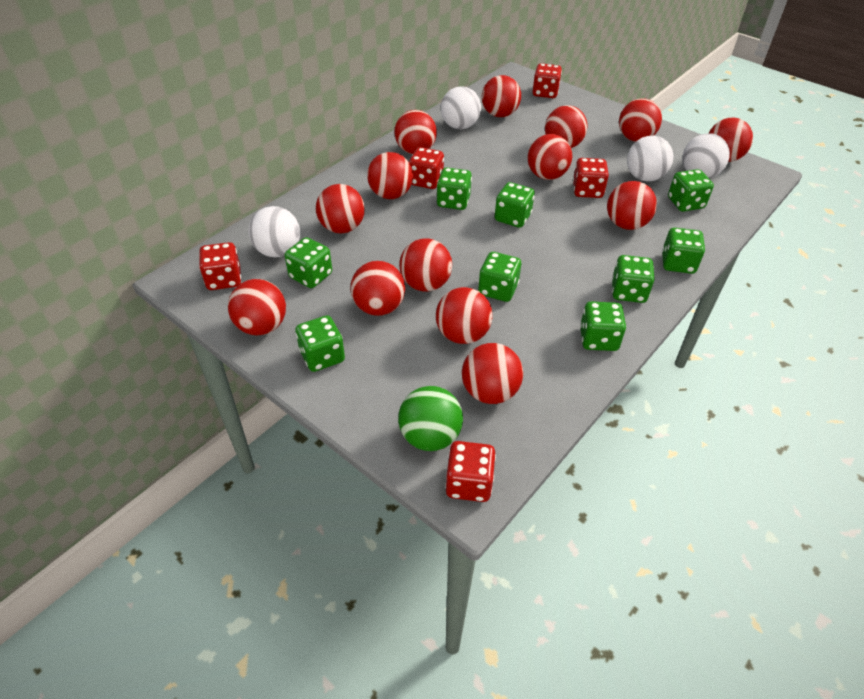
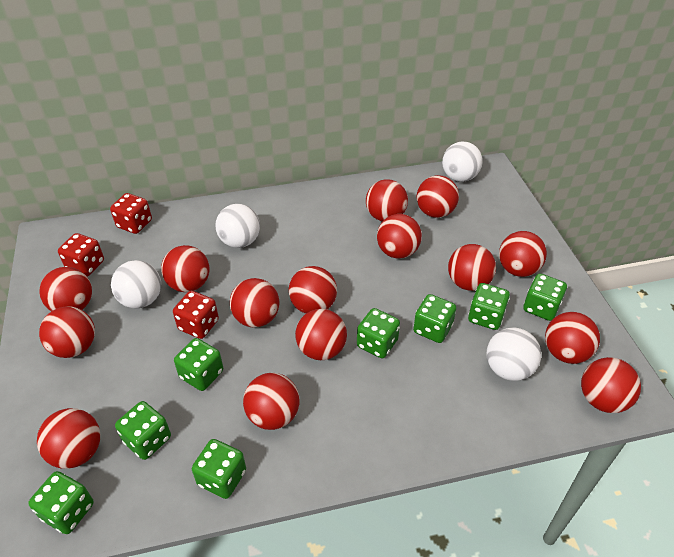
green ball: [398,386,463,451] = 1 -> none = 0
green dice: [285,237,332,288] [295,315,345,372] [437,167,472,210] [478,252,521,302] [495,182,535,228] [580,301,626,351] [612,255,654,303] [662,228,705,274] [668,169,714,212] = 9 -> [28,471,94,534] [115,401,171,460] [174,338,223,391] [192,439,246,499] [357,308,400,358] [413,294,456,343] [468,283,510,330] [523,273,567,321] = 8
red ball: [228,279,286,335] [316,184,365,234] [351,261,405,316] [367,152,413,199] [394,110,437,154] [399,238,452,292] [436,287,493,344] [462,343,523,404] [482,75,521,117] [528,134,572,180] [545,105,587,148] [607,181,657,230] [619,98,662,142] [709,118,753,162] = 14 -> [37,408,100,469] [39,267,92,311] [39,306,95,358] [161,245,210,292] [230,278,279,327] [243,373,300,430] [289,266,337,313] [295,309,347,360] [366,179,408,221] [377,214,422,259] [416,175,459,218] [448,244,496,291] [499,231,547,277] [545,312,600,364] [581,357,641,413] = 15
red dice: [199,242,241,290] [409,147,444,189] [445,441,496,502] [532,63,562,98] [573,158,609,198] = 5 -> [58,233,104,277] [110,193,152,234] [173,291,219,339] = 3

